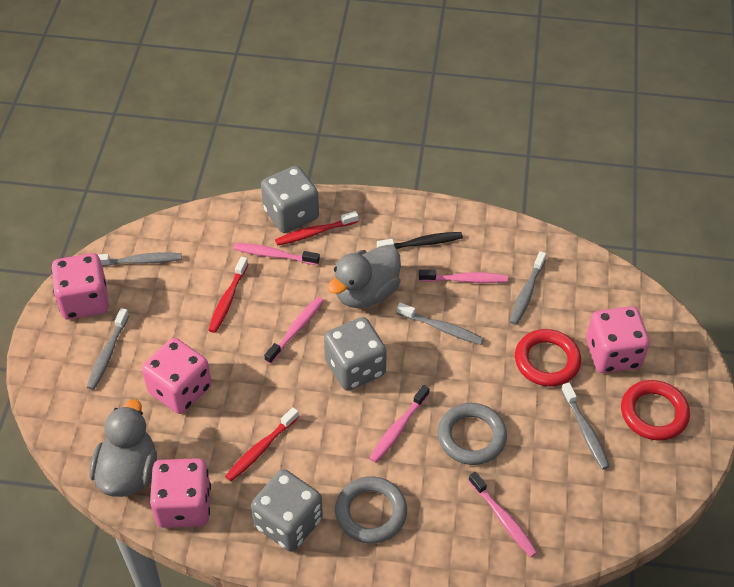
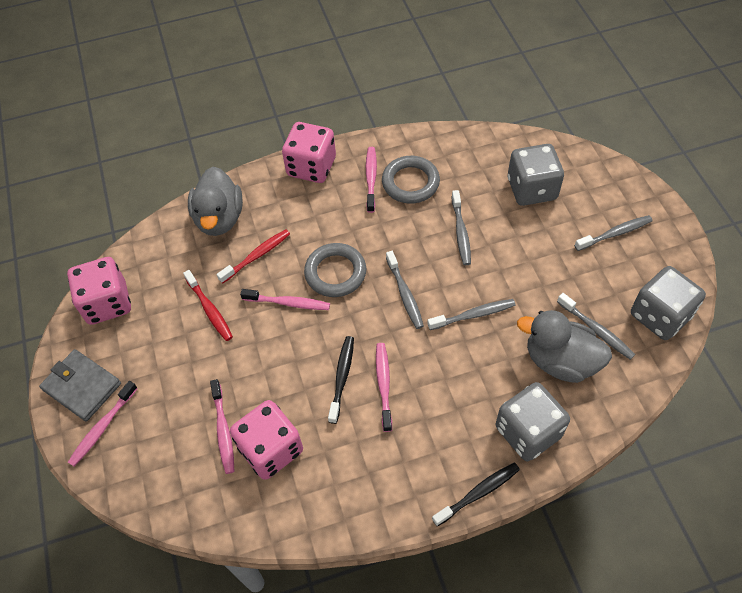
black toothbrush: [377,232,463,249] = 1 -> [328,336,354,424] [432,463,520,527] = 2
grey wallet: none = 0 -> [39,349,121,422] = 1
pink dice: [51,253,109,320] [142,338,212,414] [150,458,211,528] [586,306,650,373] = 4 -> [67,257,131,325] [230,400,303,480] [282,122,336,183] = 3
red ring: [515,329,581,387] [621,380,690,441] = 2 -> none = 0
red toothbrush: [209,257,248,333] [225,407,299,481] [275,211,358,246] = 3 -> [183,270,233,341] [217,229,290,284] = 2

